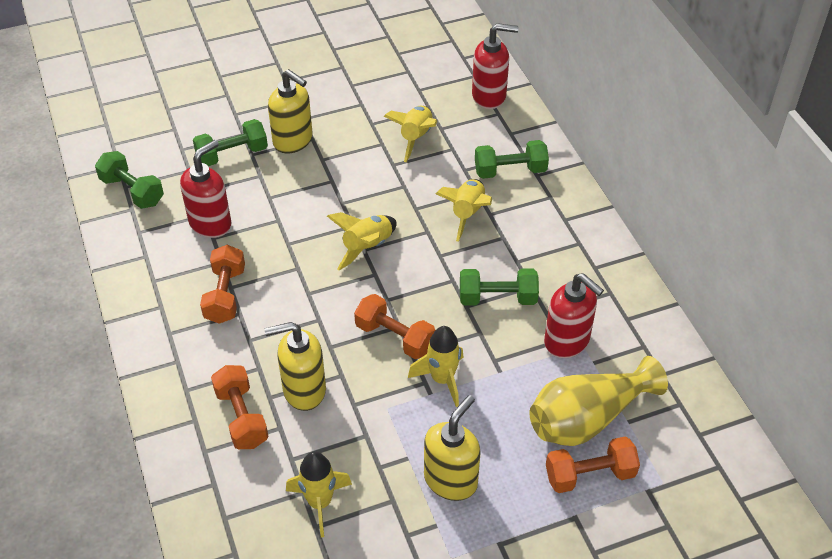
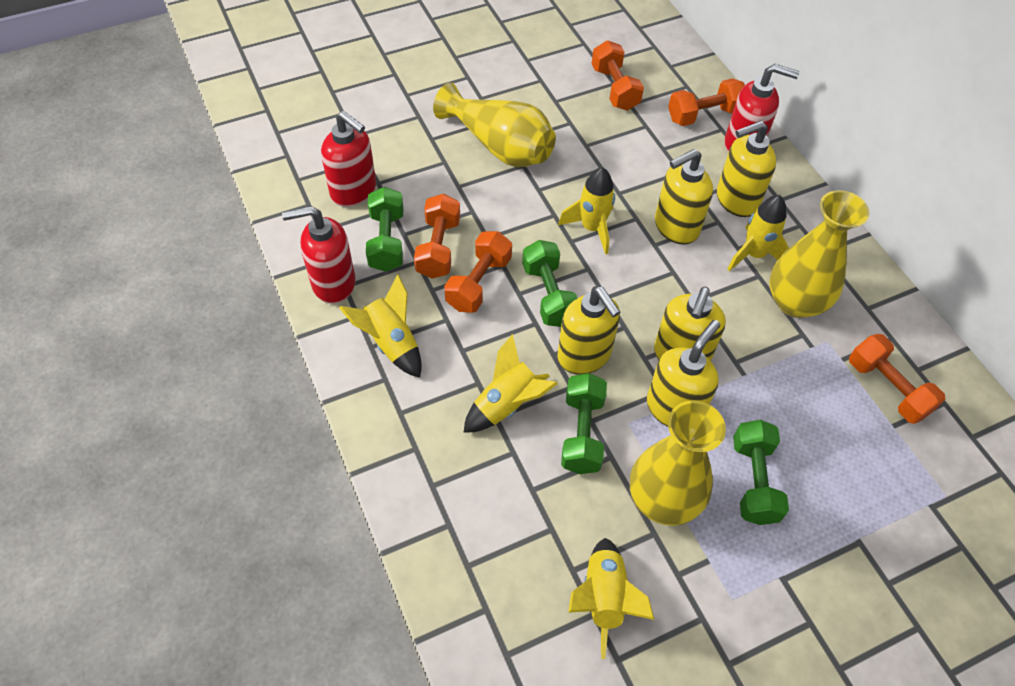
orange dumbbell: [200,245,245,324] [211,365,269,449] [354,294,435,359] [546,437,640,493] = 4 -> [414,194,460,278] [444,231,512,313] [591,40,644,111] [668,78,745,126] [849,334,945,424] = 5
yellow soap dispenser: [264,322,326,411] [268,69,313,153] [424,395,481,501] = 3 -> [557,286,620,375] [647,320,720,427] [654,287,726,361] [655,149,713,245] [717,121,776,217] = 5
yellow vase: [529,356,668,446] = 1 -> [433,83,556,167] [630,400,726,526] [769,190,869,318] = 3

